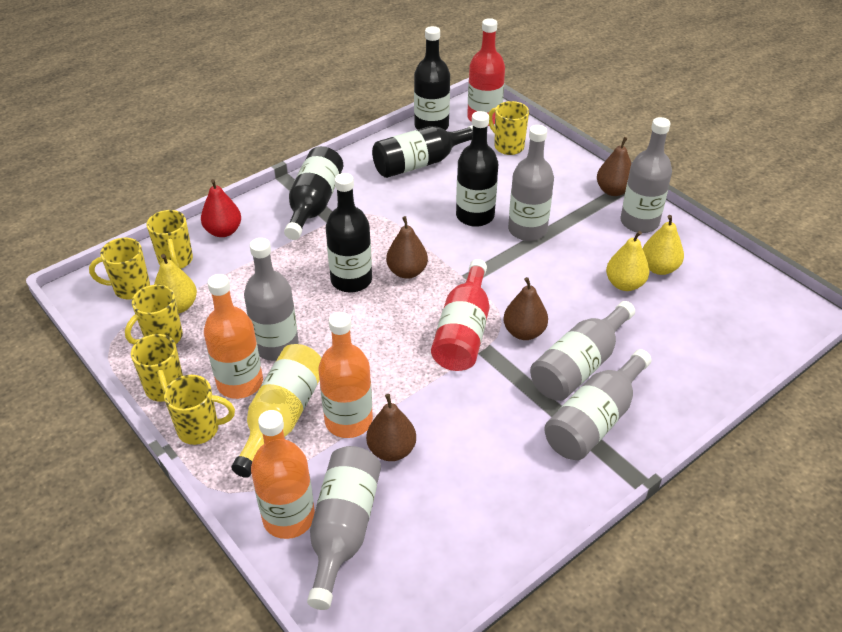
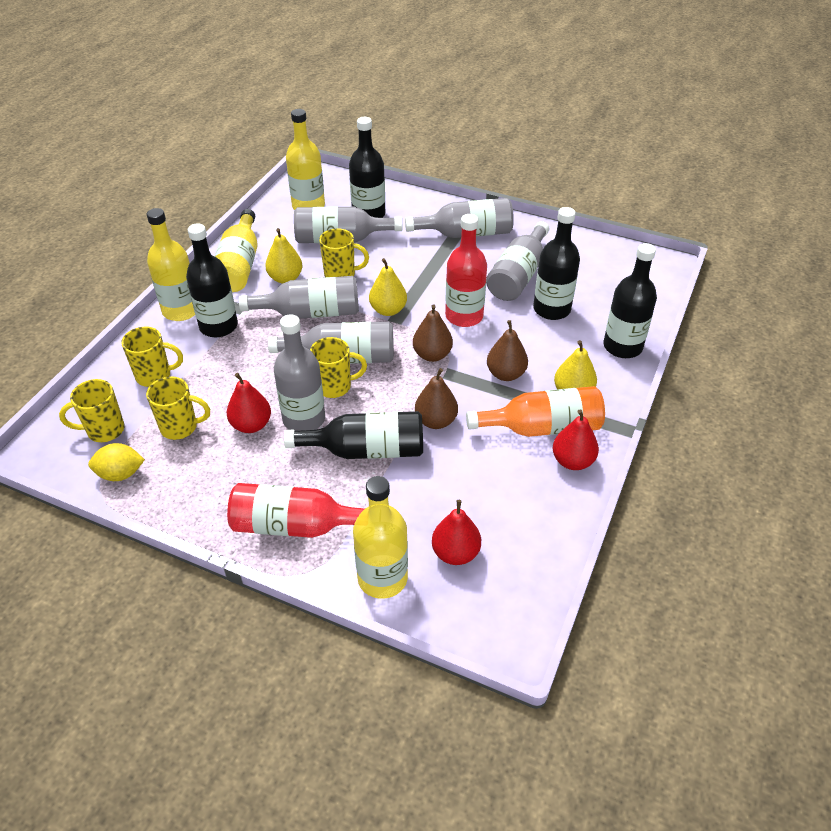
brown pear: [366,394,416,461] [386,216,428,279] [503,277,548,340] [597,137,632,196] = 4 -> [413,304,453,362] [415,368,458,429] [487,320,528,381] = 3
orange bottle: [204,274,263,399] [251,410,315,539] [318,312,373,438] = 3 -> [466,386,605,437] = 1
red pear: [201,179,241,237] = 1 -> [227,373,271,433] [432,500,481,565] [553,409,599,470] = 3
yellow bottle: [231,344,322,478] = 1 -> [147,208,195,321] [215,209,258,292] [286,109,325,210] [353,476,408,599] = 4
yellow lemon: none = 0 -> [88,443,145,481] = 1
yellow mug: [89,238,150,299] [125,285,183,345] [131,334,183,402] [147,210,193,269] [164,375,235,445] [489,101,529,155] = 6 -> [59,379,125,442] [121,327,183,387] [146,377,210,440] [310,337,367,398] [319,228,369,277] = 5

